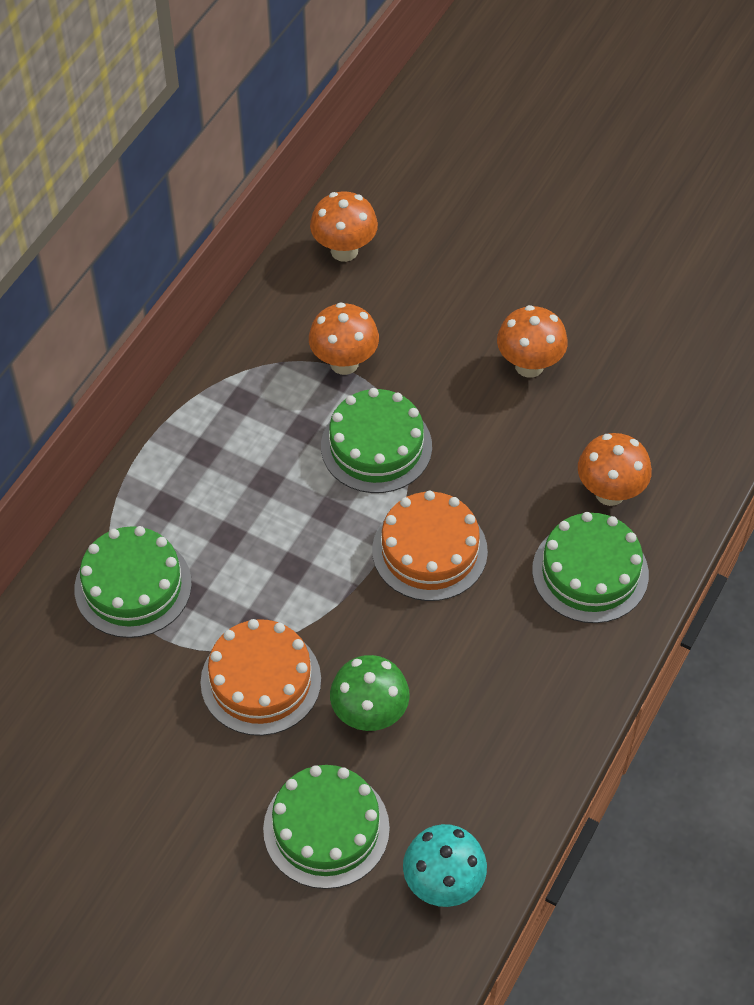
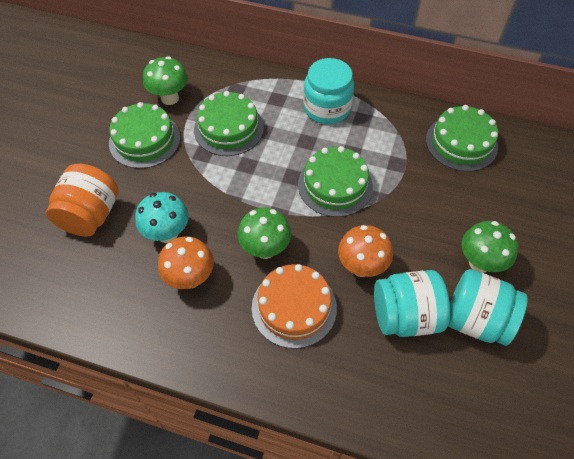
green mushroom: [330,655,410,731] = 1 -> [143,56,188,105] [237,207,291,259] [462,221,518,273] = 3
orange cake: [200,619,321,736] [372,490,488,601] = 2 -> [252,264,337,349] = 1
orange jar: none = 0 -> [46,163,118,237] = 1
orange mushroom: [309,302,379,375] [310,191,378,262] [497,305,568,378] [578,433,652,506] = 4 -> [158,236,214,289] [338,225,393,277] = 2
turquoise jar: none = 0 -> [303,58,354,124] [374,270,450,337] [448,269,528,346] = 3

